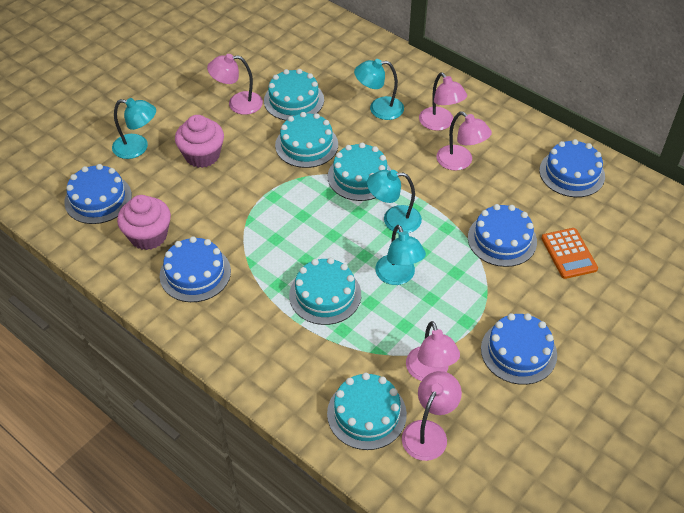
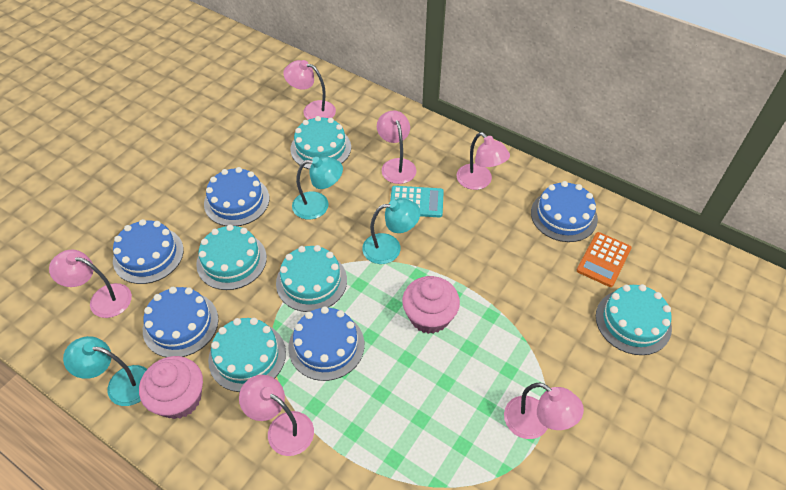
pink lamp: [207,54,263,115] [402,371,462,461] [406,321,460,381] [419,72,467,131] [437,112,492,171] = 5 -> [49,250,132,318] [239,375,314,456] [283,60,336,120] [377,111,416,184] [457,132,510,190] [504,383,584,439] = 6
turquoise calculator: none = 0 -> [390,186,444,217] = 1
turquoise lamp: [112,98,156,159] [354,59,404,120] [367,170,422,233] [375,225,426,285] = 4 -> [63,336,147,406] [292,156,343,220] [362,198,420,264] = 3

